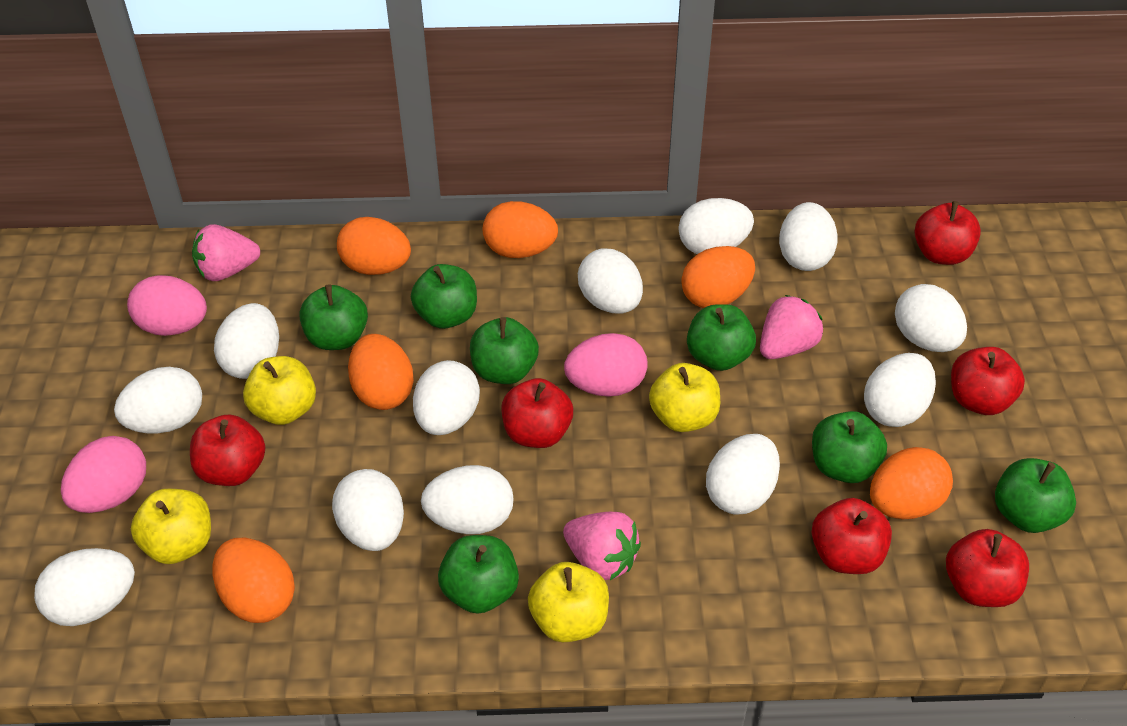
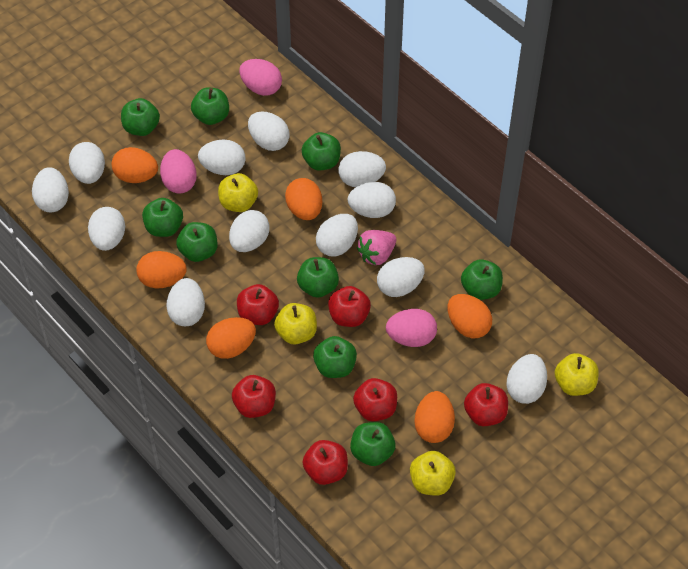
green apple: [299,284,368,350] [411,264,477,329] [438,535,519,614] [470,317,539,384] [687,304,756,371] [812,411,887,483] [995,458,1076,533] = 7 -> [121,98,160,136] [142,198,183,237] [176,222,218,262] [191,88,229,125] [297,257,339,298] [302,132,341,171] [313,336,357,378] [350,422,396,466] [461,259,503,300] = 9
pink strawberry: [192,224,260,281] [563,512,641,580] [760,295,823,359] = 3 -> [357,230,396,265] = 1

